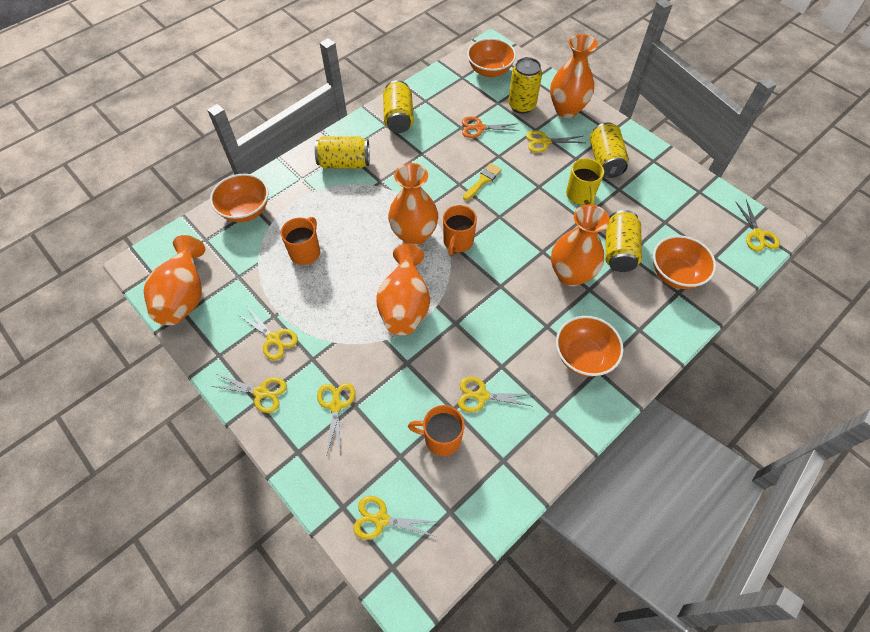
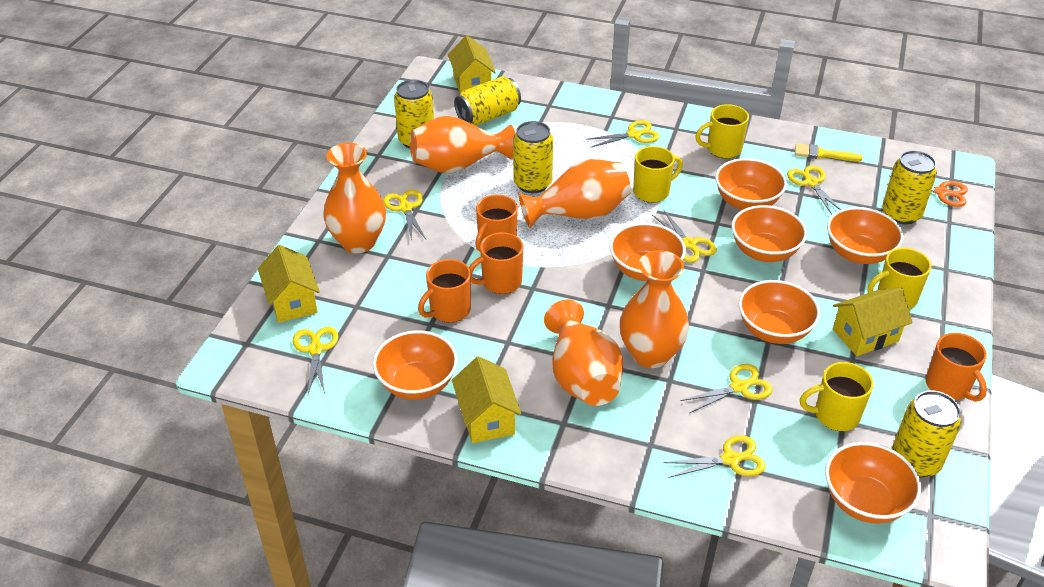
orange bowl: [210,174,269,222] [467,38,516,77] [556,316,624,377] [653,235,716,289] = 4 -> [373,330,458,400] [610,223,686,281] [715,158,787,210] [731,205,807,262] [738,280,820,344] [825,442,921,524] [827,207,904,264] = 7
orange mug: [281,217,320,265] [408,405,465,456] [443,205,477,255] = 3 -> [418,259,471,322] [469,232,523,294] [475,195,518,252] [926,333,987,402] = 4
yellow house: none = 0 -> [258,245,320,323] [448,35,496,94] [452,356,521,443] [833,287,913,356] = 4
yellow mug: [566,158,604,205] = 1 -> [633,146,683,203] [695,104,749,159] [800,362,874,431] [868,248,931,309] = 4

